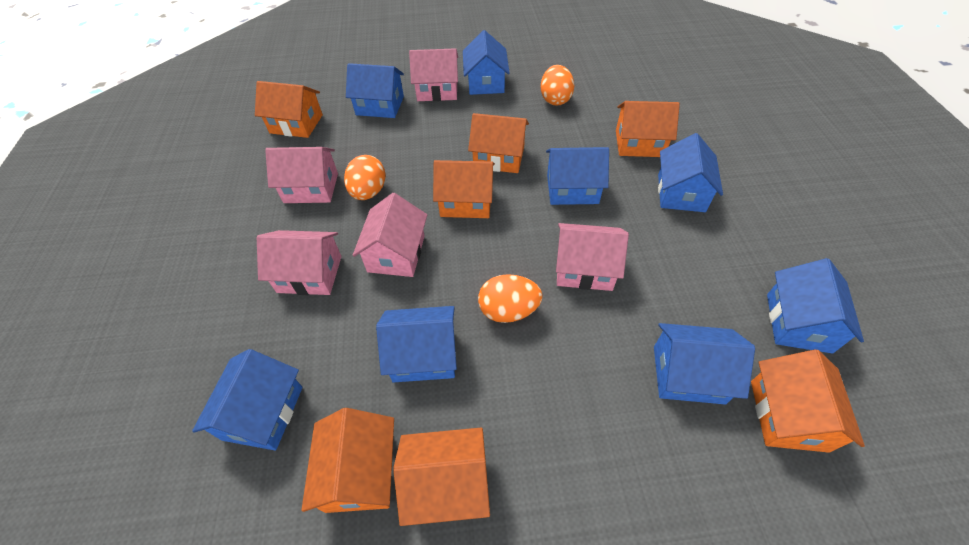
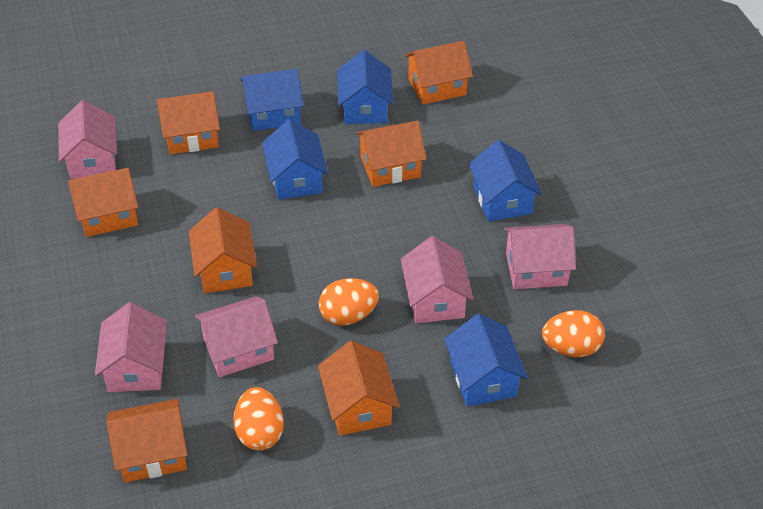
blue house: [192,349,303,450] [346,63,404,118] [376,306,457,383] [463,30,510,95] [546,147,609,205] [654,323,755,404] [658,133,723,212] [767,258,864,353] = 8 -> [241,69,304,131] [262,119,328,200] [337,50,393,124] [444,314,528,407] [469,140,542,222] = 5

